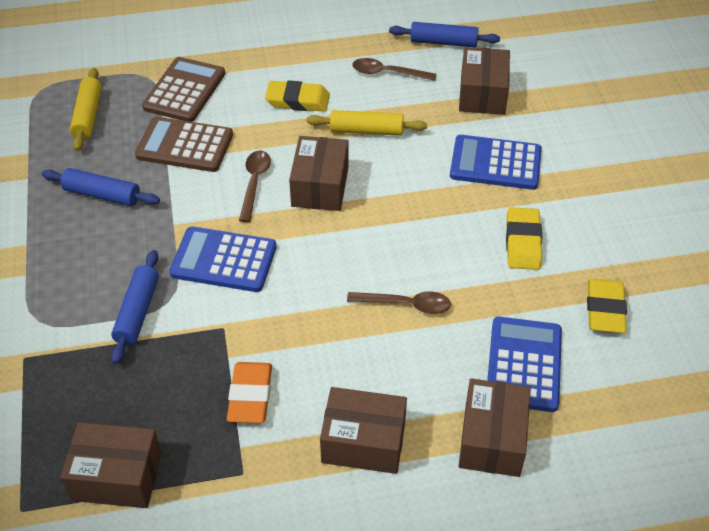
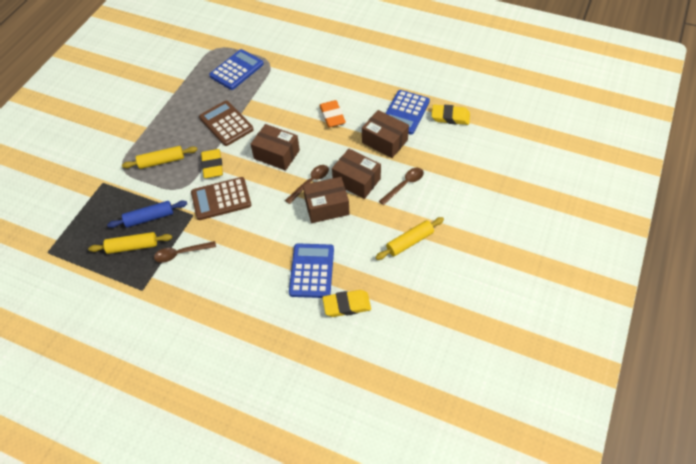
blue rolling pin: [42,168,160,206] [111,250,159,364] [389,22,500,47] = 3 -> [107,200,187,228] = 1
brown box: [60,422,162,508] [289,136,349,211] [320,387,407,474] [459,47,510,115] [459,378,531,477] = 5 -> [251,124,300,171] [303,177,350,223] [332,149,381,199] [362,110,409,158] = 4
yellow rolling pin: [70,68,102,151] [307,110,427,136] = 2 -> [88,232,172,254] [122,146,198,169] [375,217,444,260] = 3

